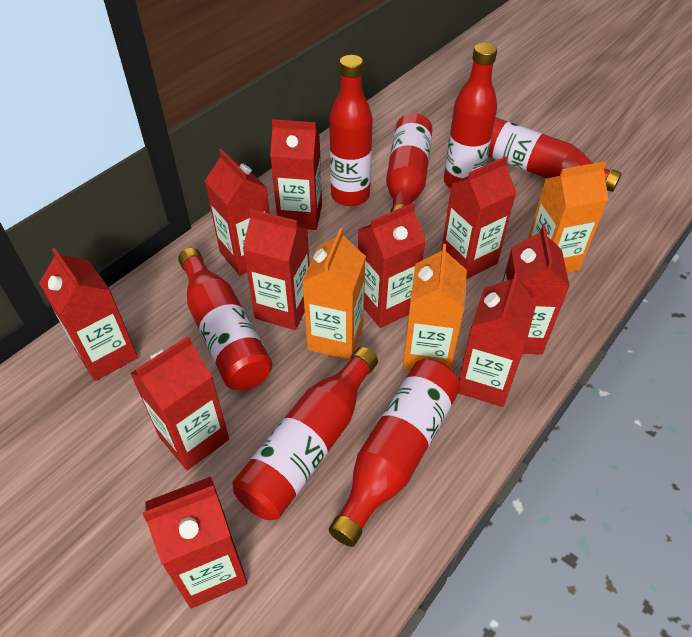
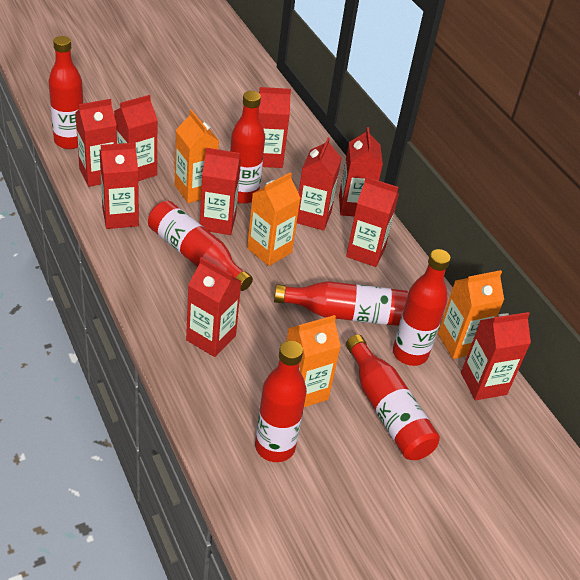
orange carton: [302,228,366,360] [403,244,467,370] [528,161,609,273] = 3 -> [175,110,219,203] [247,172,300,266] [286,315,341,407] [438,270,504,359] = 4

